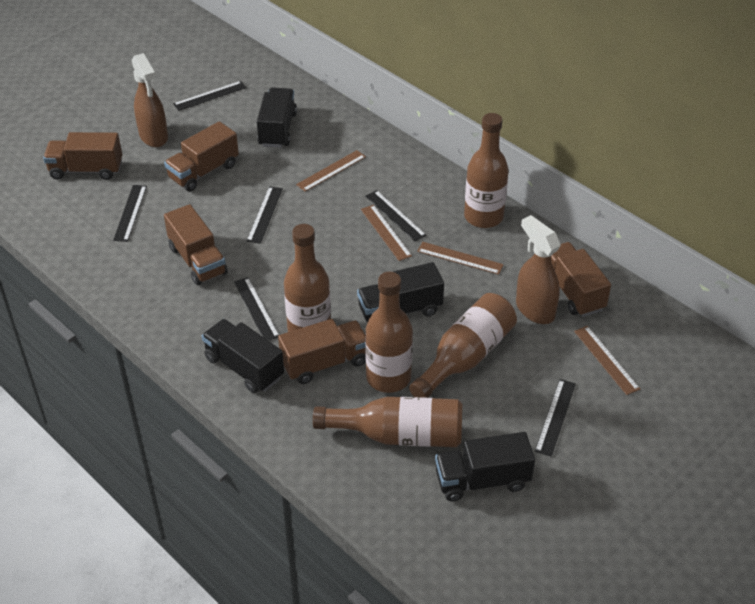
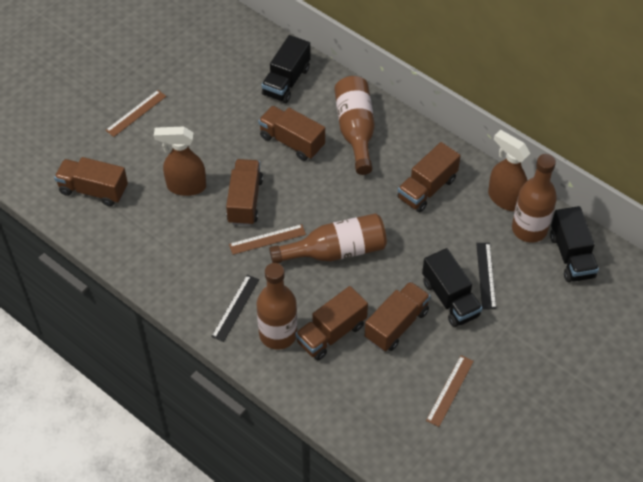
black ruler: [113,185,147,242] [173,81,246,111] [234,277,279,341] [247,186,283,244] [366,190,427,241] [535,379,576,457] = 6 -> [211,275,259,342] [476,243,496,309] = 2
black truck: [202,319,284,393] [257,88,297,148] [357,262,444,322] [435,432,535,502] = 4 -> [262,35,311,103] [422,248,482,327] [550,206,599,282] = 3
brown bottle: [284,224,331,332] [313,397,462,447] [365,272,413,393] [409,293,517,398] [464,113,509,228] = 5 -> [257,263,297,349] [269,213,387,263] [334,76,375,175] [512,154,557,243] = 4
brown ruler: [296,150,366,192] [361,205,412,261] [417,242,504,275] [574,326,640,395] = 4 -> [106,90,166,137] [229,224,306,255] [426,355,474,427] = 3
brown truck: [43,132,122,180] [164,121,239,191] [164,204,228,285] [278,319,366,384] [551,242,611,317] = 5 -> [54,157,128,206] [226,159,263,226] [258,106,325,161] [295,286,368,361] [365,281,430,351] [397,142,461,212] = 6

